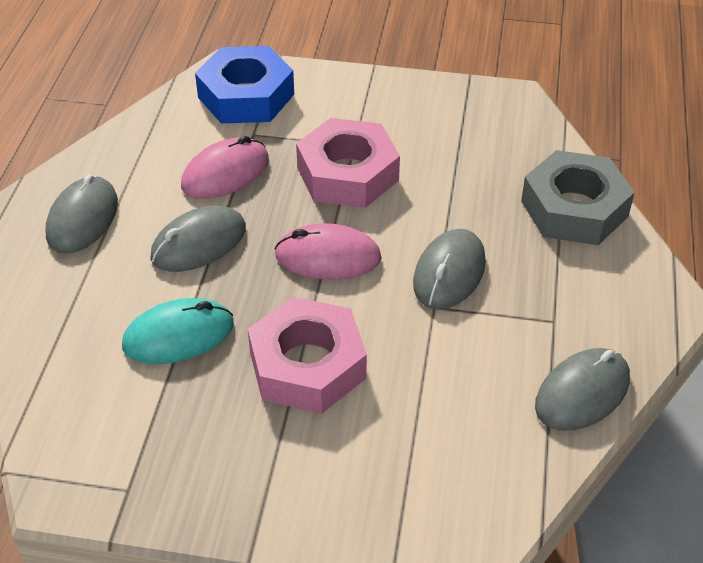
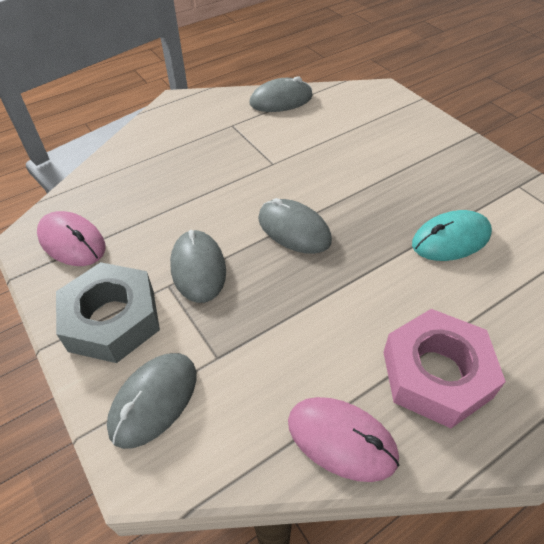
blue nut: [195,46,294,124] = 1 -> none = 0
pink nut: [248,297,367,414] [296,118,400,208] = 2 -> [383,309,506,428] = 1

